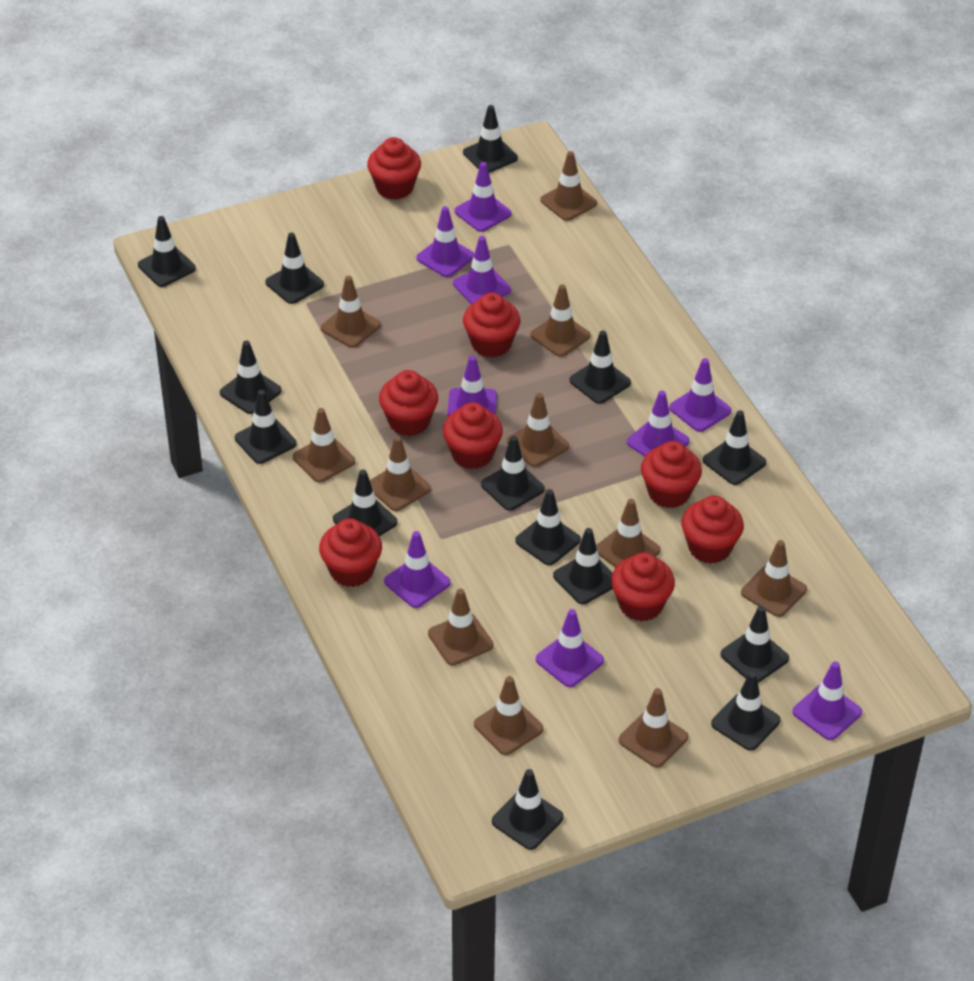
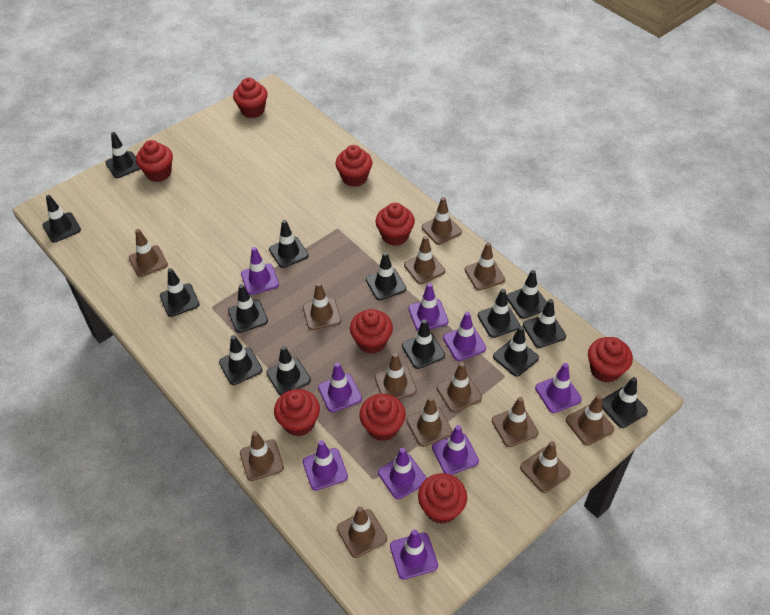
brown traffic cone: [293,408,355,483] [321,276,381,348] [370,436,431,511] [428,589,494,666] [474,676,543,755] [507,393,569,467] [530,284,591,357] [540,151,597,221] [596,499,661,568] [619,688,688,768] [741,540,807,617] = 11 -> [129,229,168,277] [240,431,284,481] [303,282,341,330] [337,506,387,558] [374,353,417,399] [404,236,445,284] [406,396,453,447] [422,197,462,245] [436,362,482,412] [465,242,505,290] [492,397,538,447] [520,441,570,493] [566,395,614,446] = 13
red cupcake: [319,518,382,587] [367,137,421,200] [379,370,438,436] [443,402,503,469] [463,293,520,358] [611,552,675,622] [641,441,702,508] [681,496,744,564] = 8 -> [136,140,173,182] [233,78,268,118] [274,389,320,436] [335,145,372,187] [350,309,393,354] [359,394,406,441] [376,203,415,246] [418,473,467,524] [588,337,633,383] = 9

